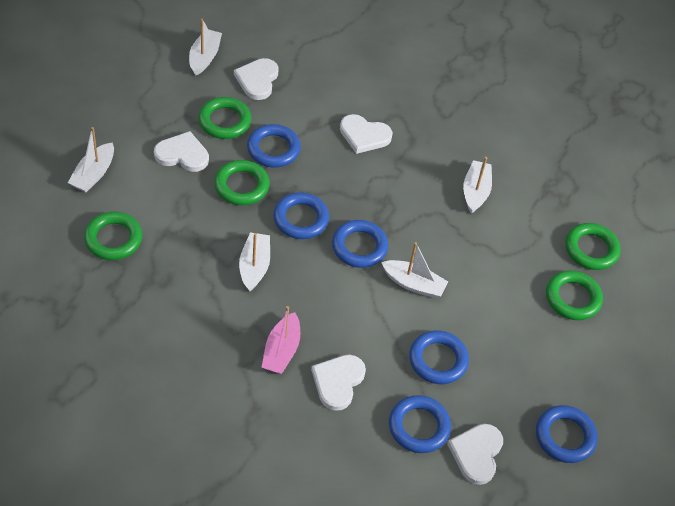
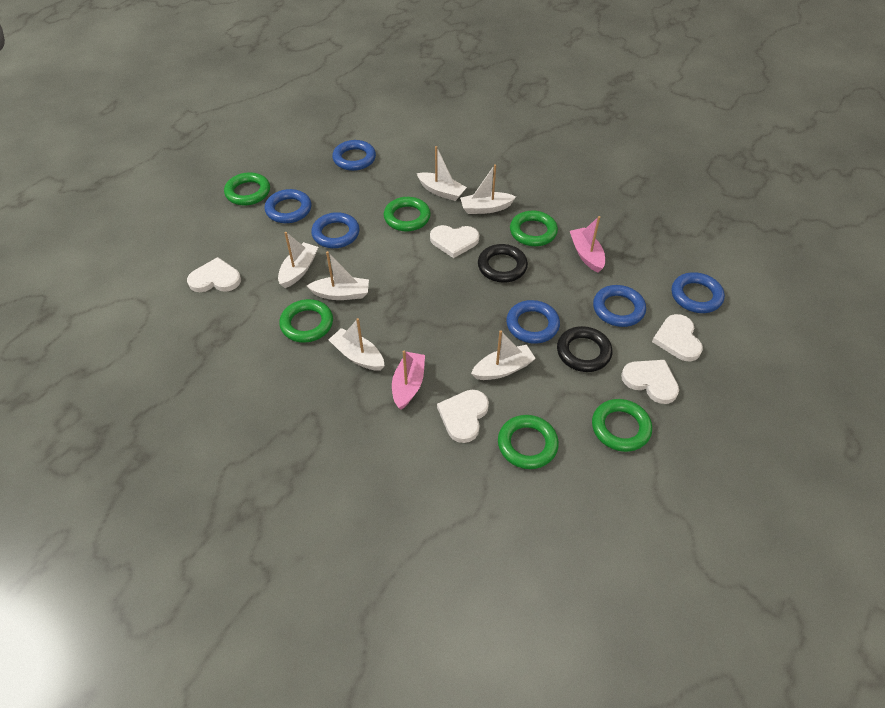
black ring: none = 0 -> [478,244,528,283] [557,326,612,372] = 2
green ring: [84,212,142,260] [198,97,251,139] [214,160,270,205] [546,270,603,320] [565,223,621,270] = 5 -> [224,172,270,206] [279,299,333,343] [384,197,431,232] [498,415,559,469] [510,211,558,246] [592,399,652,452] = 6
pink boat: [261,306,300,374] = 1 -> [392,351,425,410] [570,216,605,273] = 2
white boat: [68,127,114,192] [189,19,222,76] [239,232,270,292] [381,242,448,298] [463,157,492,213] = 5 -> [278,232,318,288] [307,251,369,300] [328,318,385,371] [417,146,467,201] [460,164,516,214] [471,330,536,380] = 6

